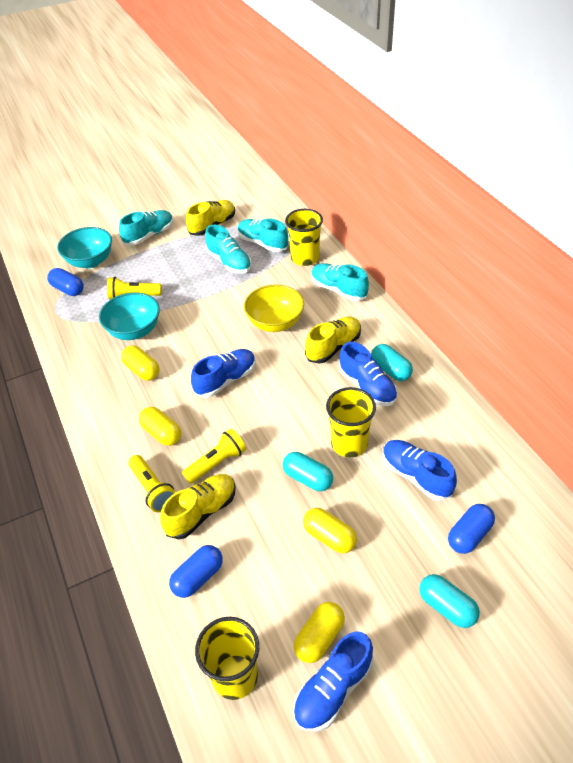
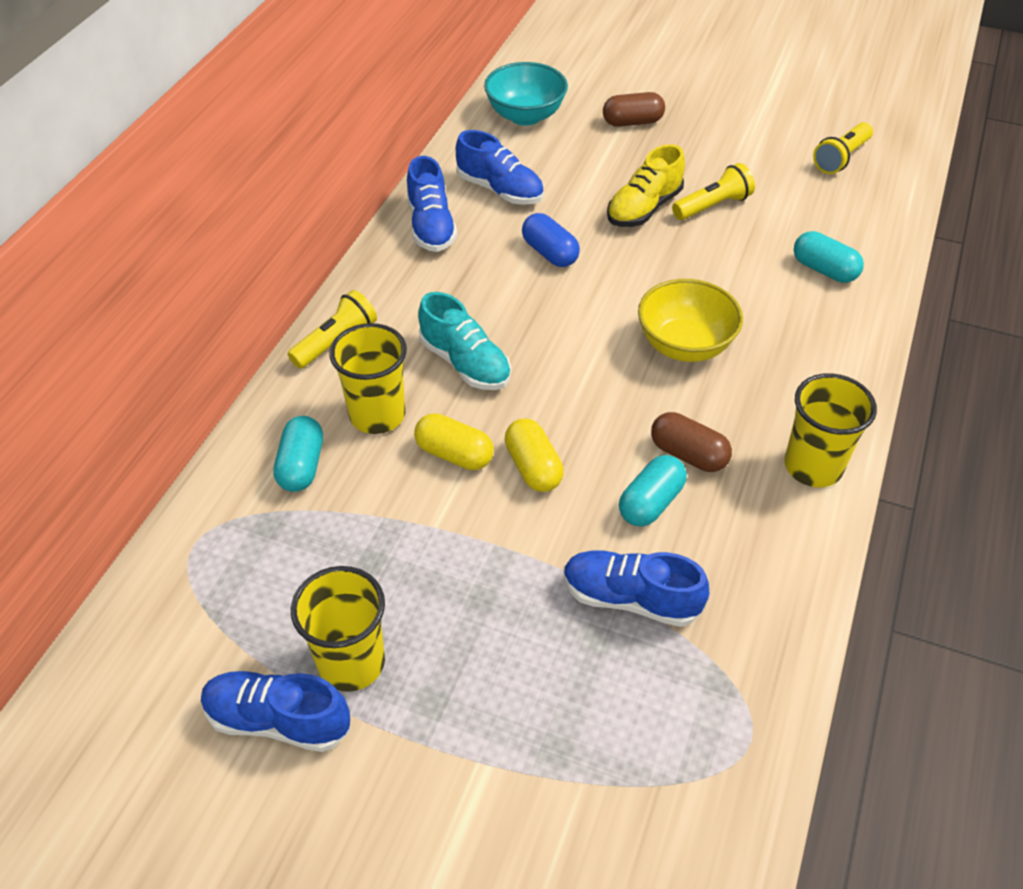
blue capsule: [47,268,84,296] [169,545,223,598] [448,504,495,554] = 3 -> [522,213,580,267] = 1
brown capsule: none = 0 -> [603,92,665,127] [651,412,732,472] = 2
turquoise bowl: [57,227,112,268] [99,292,160,340] = 2 -> [484,62,568,126] = 1
turquoise shoe: [119,210,173,246] [205,225,252,274] [238,219,288,252] [311,263,369,301] = 4 -> [418,292,511,390] = 1
yellow capsule: [121,345,160,381] [139,407,181,446] [294,602,345,663] [303,508,357,553] = 4 -> [414,413,494,470] [505,419,564,492] = 2
yellow shoe: [160,474,236,539] [186,200,235,236] [305,317,361,363] = 3 -> [607,144,685,227] = 1

